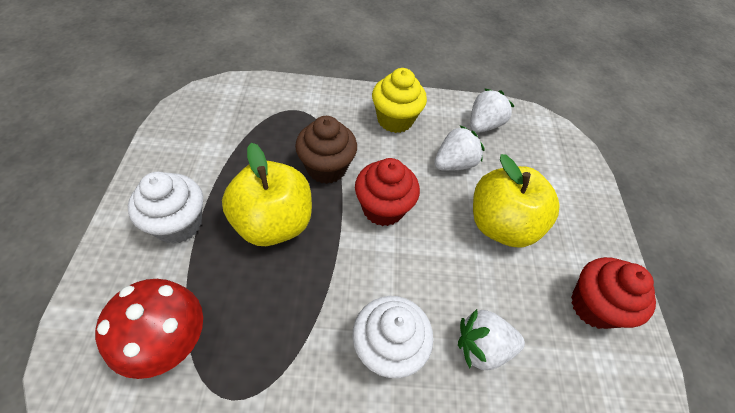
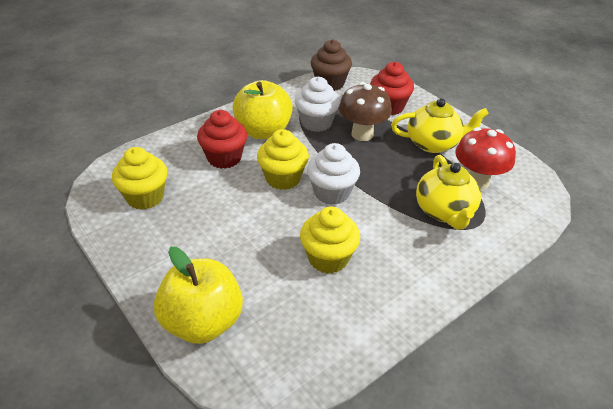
brown mushroom: none = 0 -> [339,82,392,141] = 1
white strawberry: [434,125,485,171] [458,309,525,370] [470,88,514,133] = 3 -> none = 0
yellow cupcake: [372,68,427,133] = 1 -> [112,147,168,210] [257,129,309,190] [300,207,360,274] = 3
yellow teapot: none = 0 -> [391,98,489,153] [416,155,481,230] = 2

